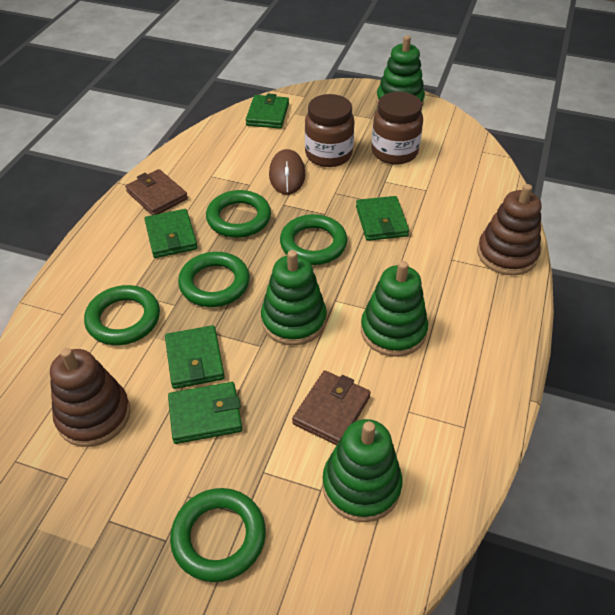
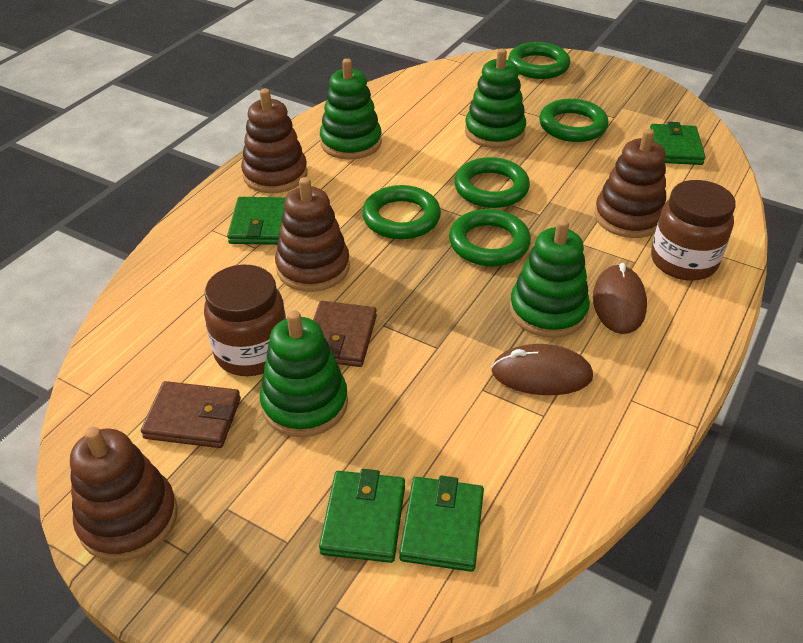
brown mouse: [269,149,306,195] = 1 -> [491,344,593,395] [593,263,647,334] = 2
brown stacking toy: [50,348,131,447] [477,184,542,275] = 2 -> [70,427,178,562] [241,89,308,193] [275,177,350,292] [594,129,666,238] = 4
green wallet: [144,209,198,258] [165,325,225,389] [168,382,242,444] [246,94,289,129] [356,196,409,241] = 5 -> [227,197,286,245] [319,469,405,563] [399,476,484,572] [650,122,705,165] = 4

